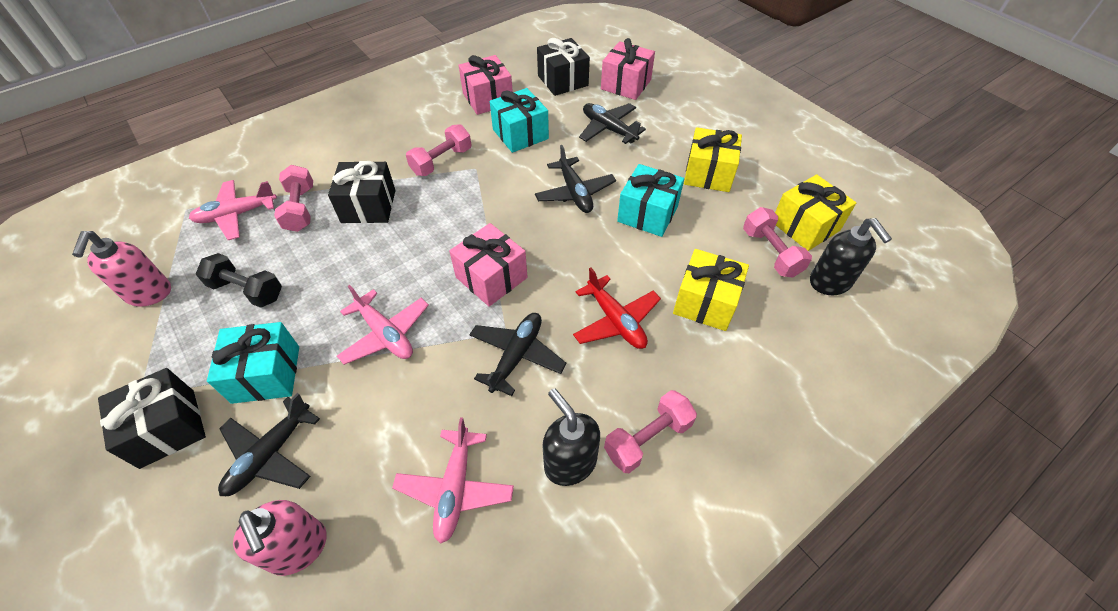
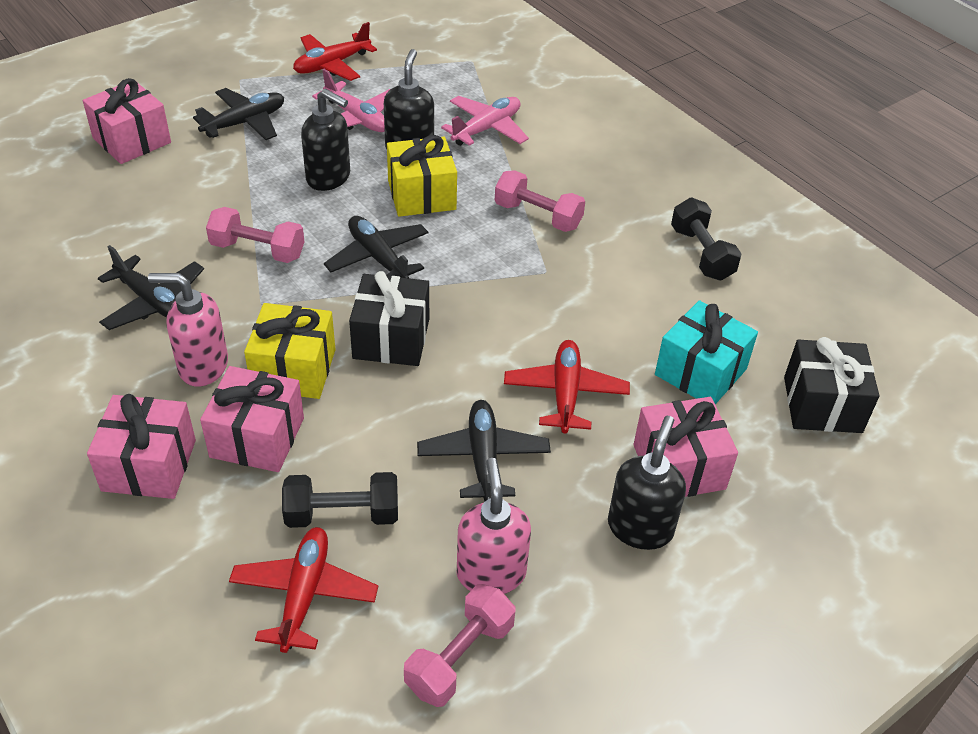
black dumbbell: [196,253,282,308] = 1 -> [282,472,398,528] [671,198,742,281] = 2
black gift: [98,368,206,469] [328,161,396,223] [537,38,590,96] = 3 -> [349,271,429,366] [784,337,879,433] = 2
black soap dispenser: [542,388,600,486] [810,218,892,295] = 2 -> [301,89,350,191] [384,49,434,149] [608,416,686,550] = 3
pink dumbbell: [274,165,313,232] [406,124,472,176] [604,390,697,473] [743,207,812,277] = 4 -> [206,207,305,263] [404,584,516,707] [495,170,585,232] = 3
pink gift: [449,223,527,307] [458,55,513,115] [601,38,655,100] = 3 -> [83,78,171,164] [87,394,196,499] [200,366,304,472] [633,397,738,497] = 4
pink plane: [189,180,277,240] [337,285,429,365] [392,417,514,544] = 3 -> [312,69,390,132] [441,96,529,146] = 2
red plane: [573,267,661,349] = 1 -> [229,527,378,653] [293,22,377,81] [504,340,630,433] = 3
turquoise gift: [207,322,299,404] [490,88,549,153] [617,164,684,237] = 3 -> [655,300,758,404] = 1
yellow gift: [673,249,749,331] [684,127,742,192] [775,174,856,251] = 3 -> [244,303,336,399] [387,135,457,217] = 2

